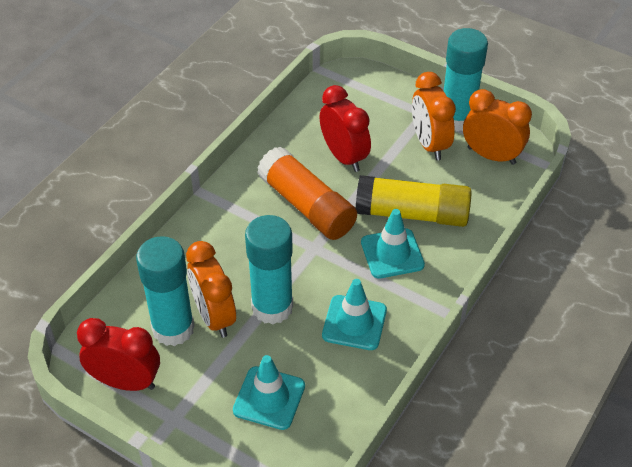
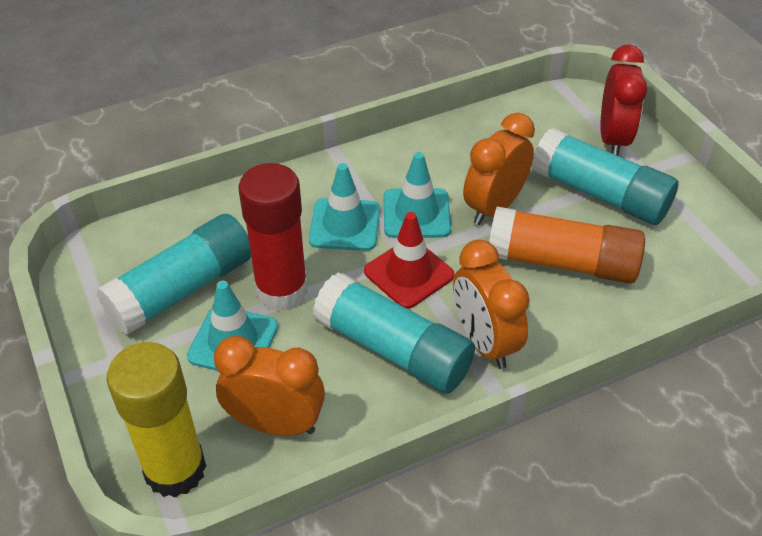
red clock: [77,318,160,391] [320,85,371,172] = 2 -> [601,44,647,156] = 1
red glue stick: none = 0 -> [238,163,308,311] = 1
red traffic cone: none = 0 -> [364,212,455,309] = 1

